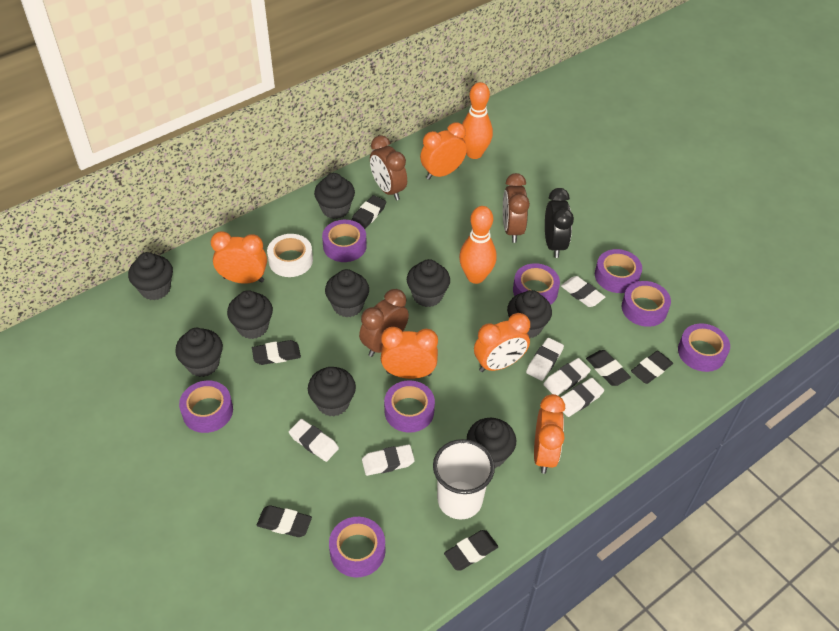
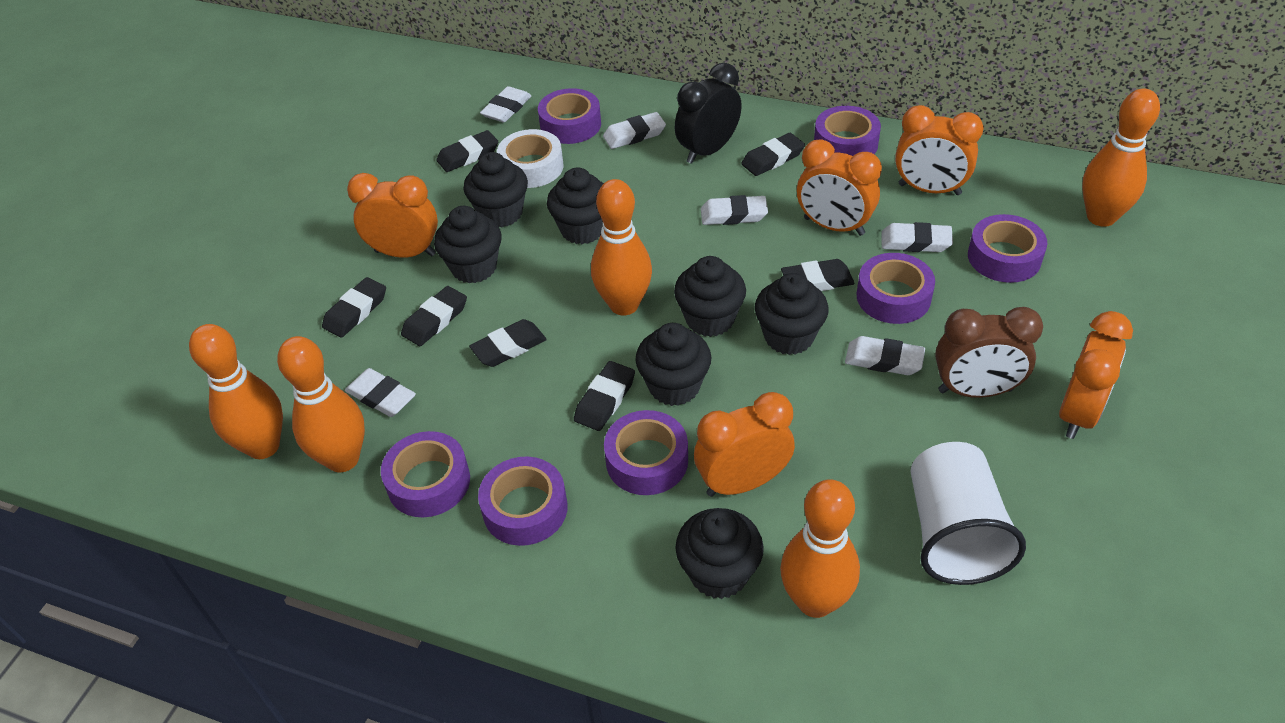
black cupcake: [128,252,173,300] [175,328,223,377] [227,290,273,339] [308,367,356,416] [314,173,355,219] [325,269,369,318] [407,259,450,307] [467,418,516,468] [507,290,552,338] = 9 -> [434,206,502,283] [464,152,528,227] [547,168,604,244] [635,323,711,406] [674,256,746,337] [675,508,764,599] [755,273,829,355] = 7
black eraser: [252,340,301,365] [257,505,312,537] [352,195,386,229] [444,530,498,570] [586,350,631,386] [631,351,673,384] = 6 -> [322,277,386,338] [401,286,467,346] [436,130,498,172] [469,319,547,367] [574,361,635,431] [741,133,805,176] [781,259,855,291] = 7
brown clock: [359,289,409,357] [370,135,407,201] [503,173,530,243] = 3 -> [935,307,1043,398] = 1
orange bowling pin: [459,206,497,284] [462,82,493,159] = 2 -> [189,324,283,459] [277,336,365,472] [591,179,652,315] [780,479,860,618] [1082,89,1160,227] = 5
purple tape: [179,381,233,433] [322,220,367,262] [329,517,385,577] [384,380,435,433] [513,263,560,305] [595,249,642,293] [622,281,671,327] [678,324,730,372] = 8 -> [381,431,470,517] [478,456,568,546] [538,88,601,144] [604,410,688,495] [814,106,881,156] [857,253,935,324] [968,214,1047,283] = 7

